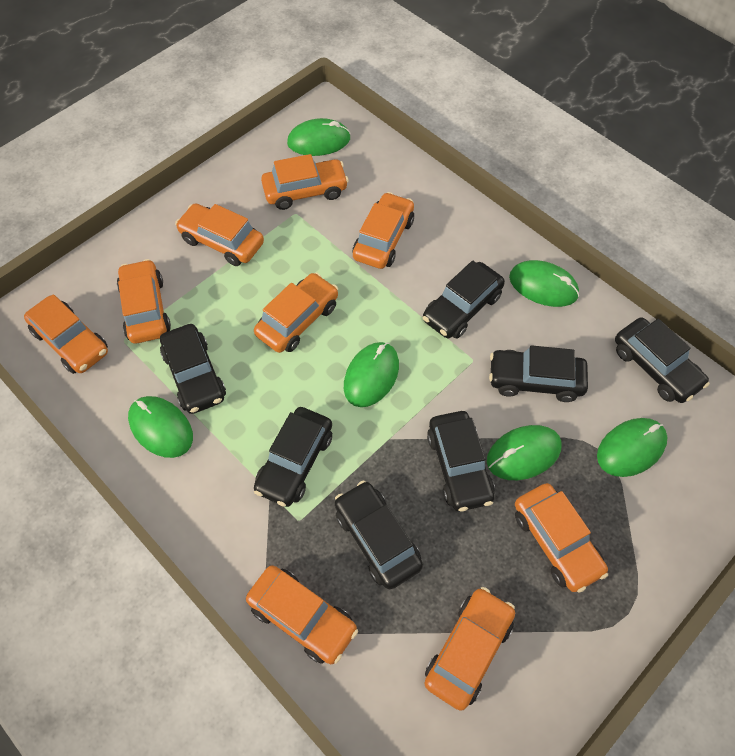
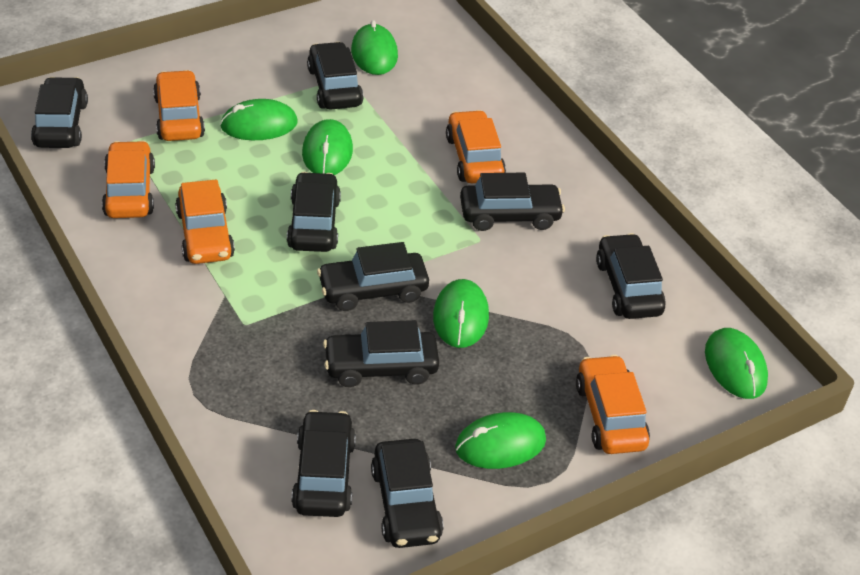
black car: [160,324,226,414] [254,407,332,507] [335,481,423,589] [423,260,505,339] [427,411,495,512] [489,345,588,402] [615,317,710,403] = 7 -> [31,77,88,148] [287,172,341,252] [291,410,356,517] [307,42,364,109] [317,242,429,311] [323,320,439,387] [371,439,444,548] [460,173,565,231] [596,233,666,319] = 9
orange car: [24,294,108,374] [117,259,171,344] [175,203,264,266] [246,565,358,664] [254,273,338,353] [261,154,349,210] [353,192,414,269] [424,587,515,711] [515,483,608,593] = 9 -> [102,141,155,218] [153,70,205,141] [175,180,235,264] [446,110,506,183] [576,355,650,454] = 5

